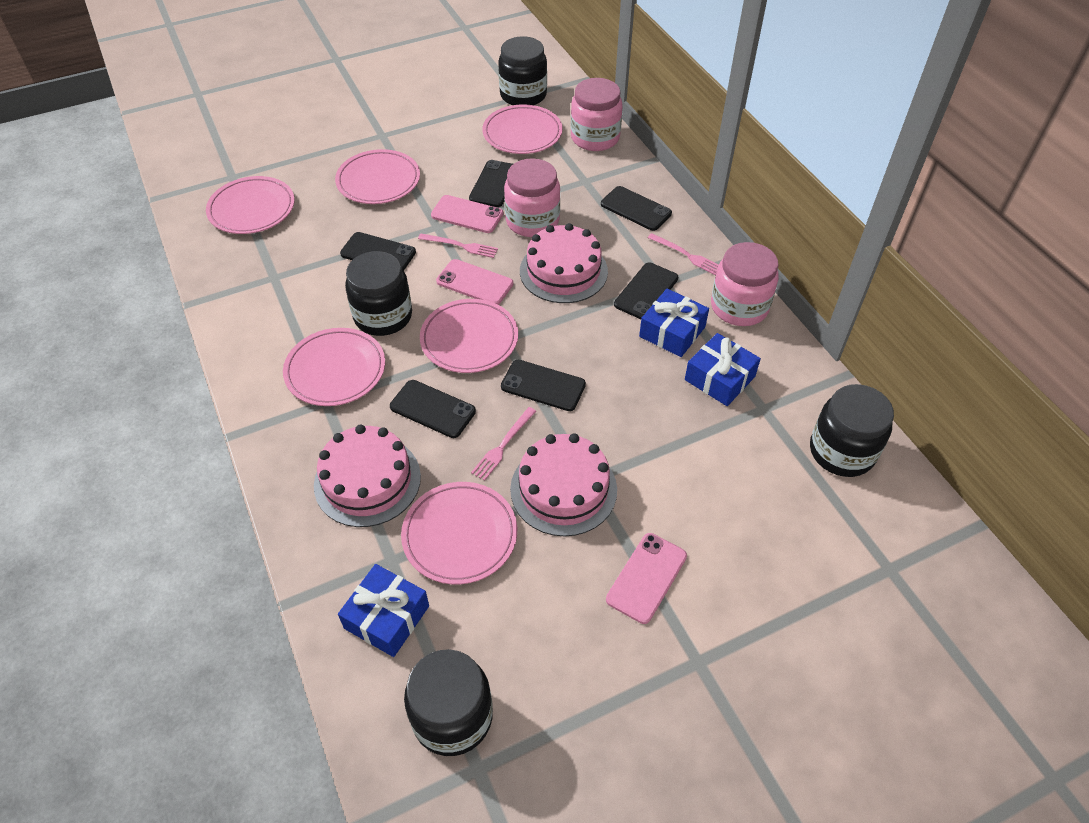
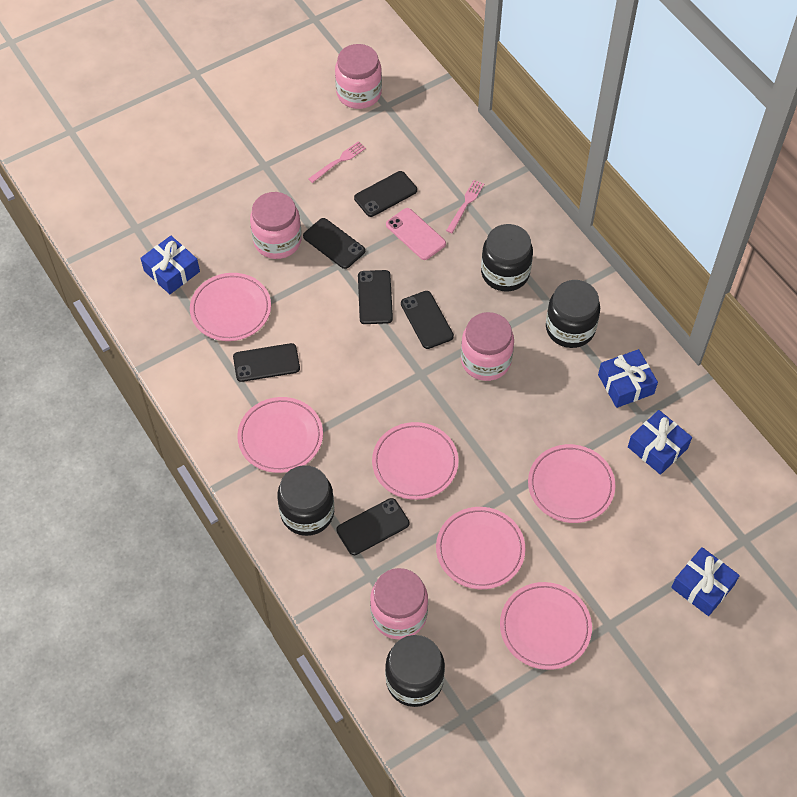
blue gift: [338,564,429,657] [639,289,709,357] [685,333,761,406] = 3 -> [141,236,200,294] [598,349,658,408] [628,410,692,475] [671,547,740,616] = 4
pink cake: [314,425,421,527] [510,433,617,537] [520,223,608,303] = 3 -> none = 0
pink fork: [418,234,498,258] [471,407,536,481] [648,233,718,275] = 3 -> [308,141,366,183] [446,180,484,233] = 2
pink jar: [504,158,560,237] [571,78,623,151] [711,242,779,326] = 3 -> [250,192,302,259] [335,44,382,109] [370,568,428,639] [461,312,514,381] = 4
pink phone: [431,195,503,233] [436,259,513,305] [606,533,687,624] = 3 -> [386,208,446,260] = 1

